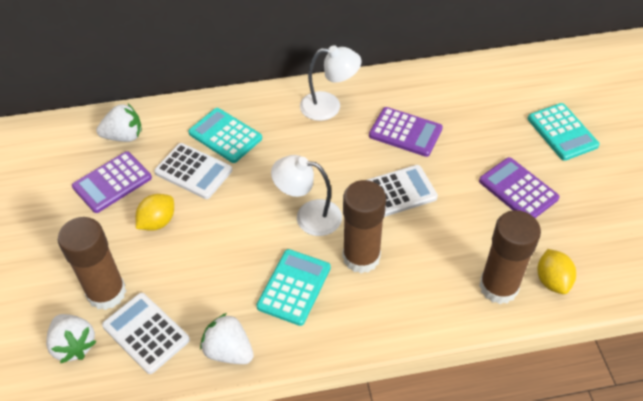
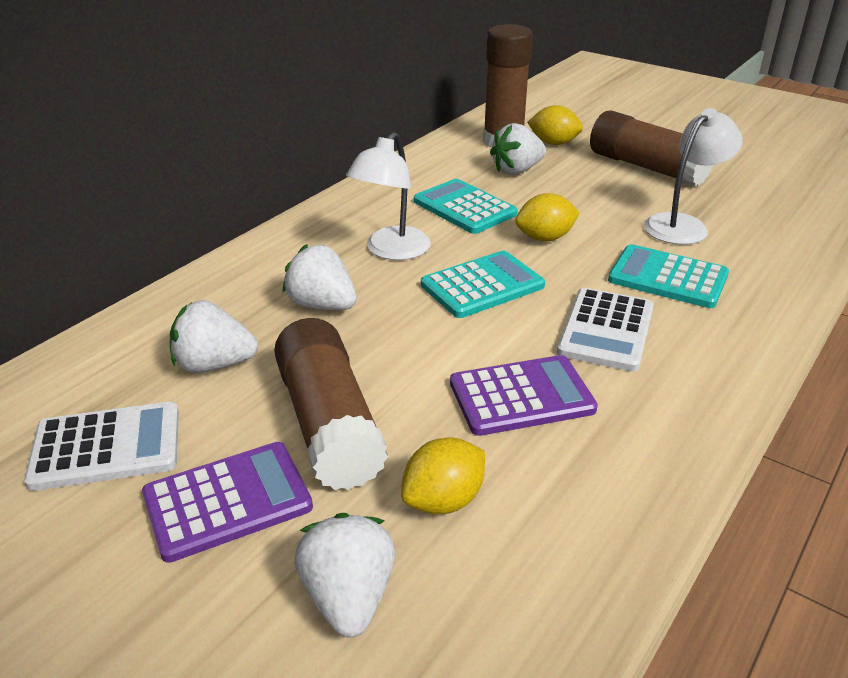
purple calculator: [72,151,152,213] [369,107,443,157] [479,157,560,218] = 3 -> [142,442,313,563] [450,355,598,436] = 2
white calculator: [102,293,190,374] [154,143,232,199] [367,165,438,217] = 3 -> [24,402,179,491] [557,288,654,372] = 2
white strawberry: [46,314,97,363] [96,104,142,142] [200,313,254,364] = 3 -> [170,300,258,373] [282,244,357,310] [295,513,395,638] [490,123,546,175] = 4
yellow lemon: [136,194,174,231] [537,249,576,294] = 2 -> [401,437,485,514] [515,193,580,241] [527,105,583,145] = 3

